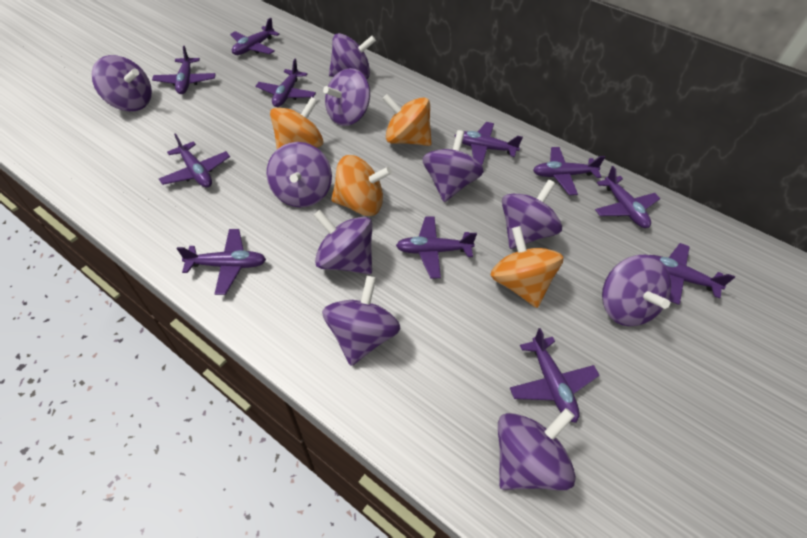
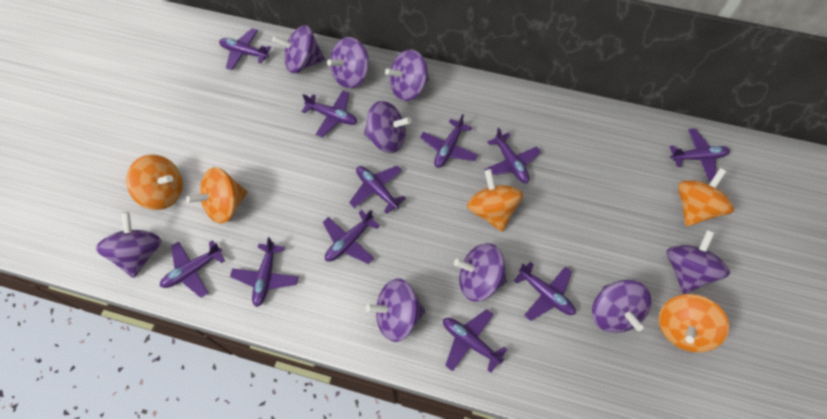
orange spinning top: [270,97,323,149] [331,155,392,216] [382,94,432,146] [491,226,563,308] = 4 -> [126,155,183,210] [186,167,247,223] [467,169,523,232] [659,294,729,352] [678,168,734,226] = 5
purple spinning top: [92,55,152,111] [267,142,332,208] [313,210,372,274] [322,276,400,366] [323,68,370,126] [329,33,376,79] [422,130,484,202] [498,408,576,490] [502,180,562,249] [602,255,671,326] = 10 -> [96,212,162,278] [272,25,325,73] [327,37,369,89] [364,101,412,153] [366,279,425,342] [385,50,429,101] [454,243,507,302] [592,280,651,333] [667,230,730,294] = 9

